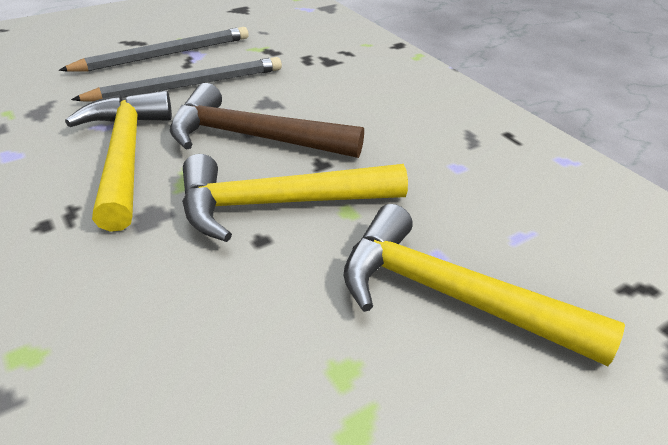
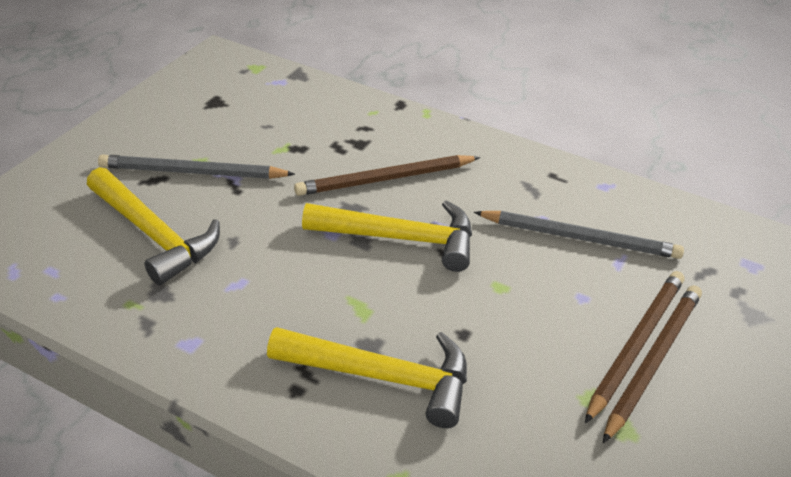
brown hammer: [170,83,364,158] = 1 -> none = 0
brown pencil: none = 0 -> [294,155,480,196] [585,271,684,424] [603,285,702,443] = 3

